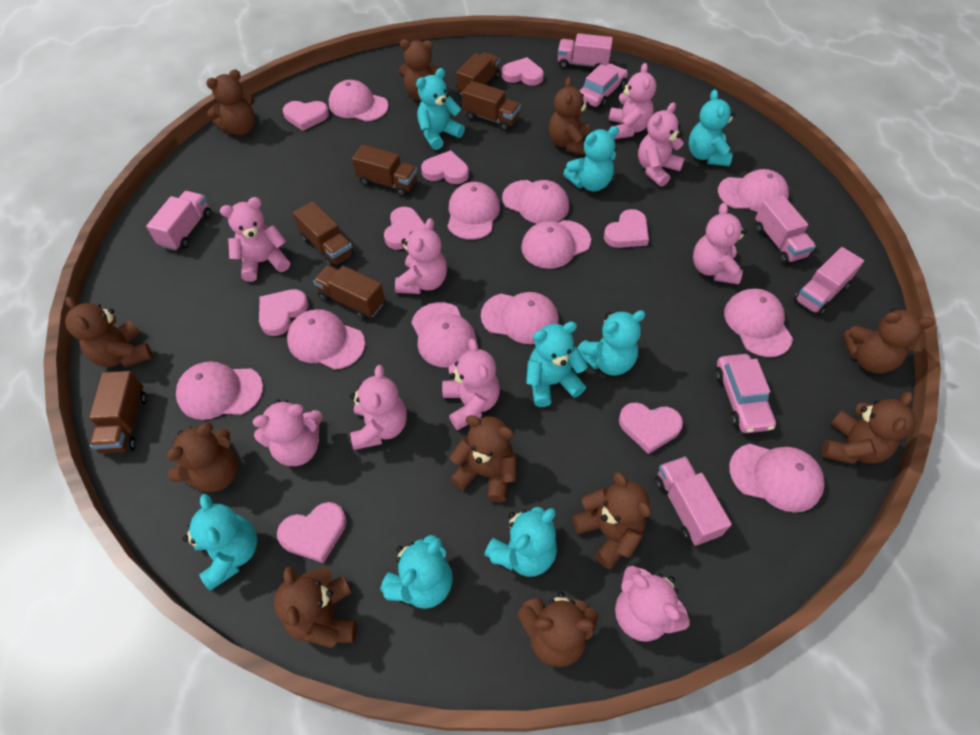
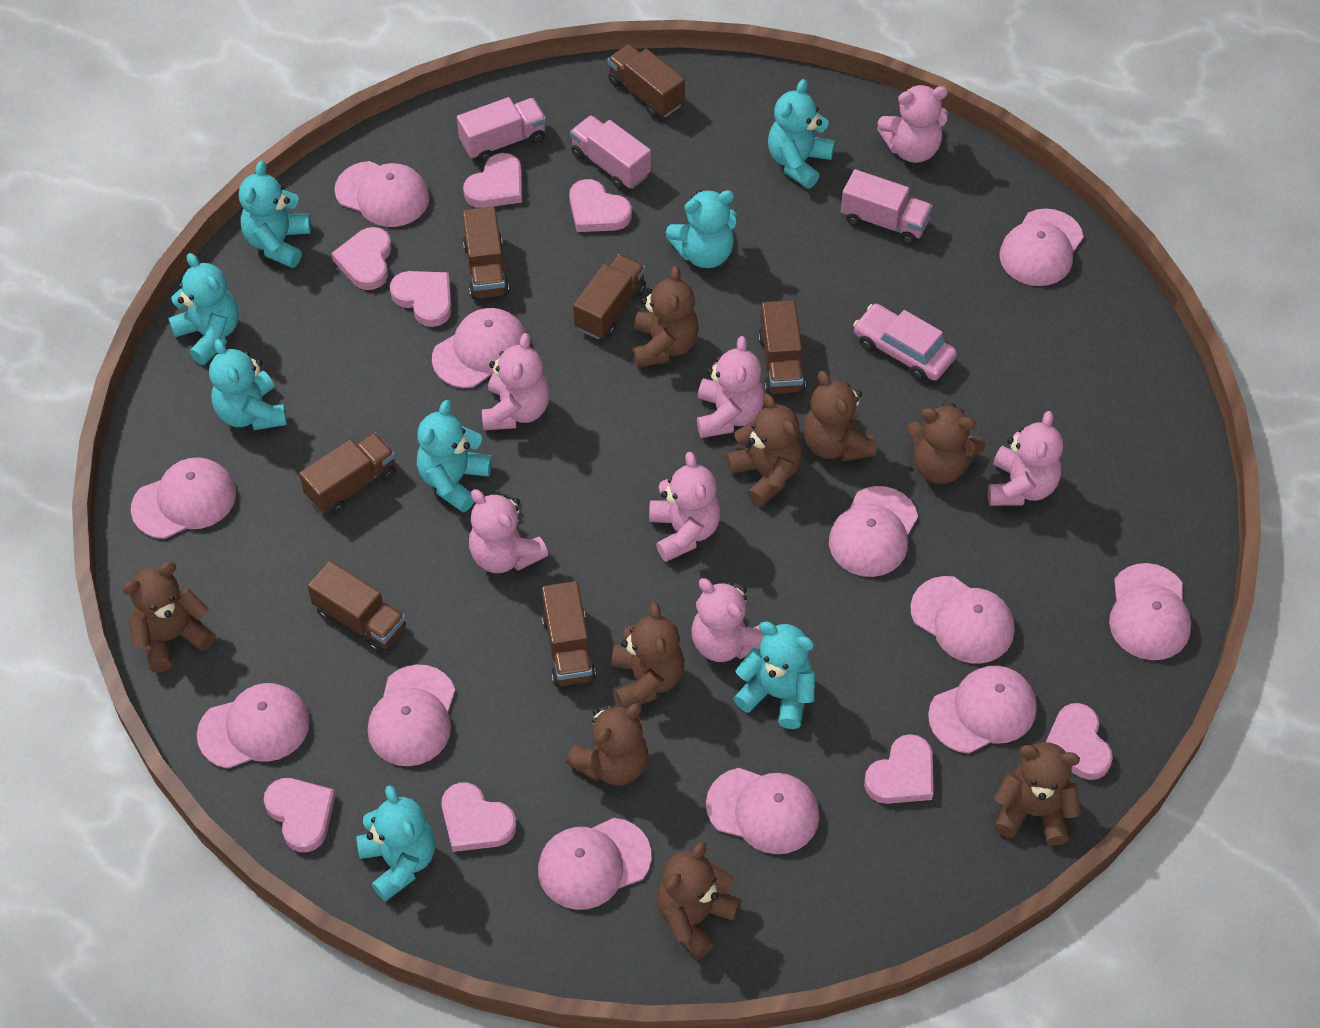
brown teddy bear: [65,296,153,367] [167,422,238,492] [206,69,255,135] [274,566,356,648] [399,39,444,101] [450,415,516,502] [518,592,598,667] [549,77,589,155] [572,472,651,569] [822,391,915,464] [843,308,935,374] = 11 -> [122,562,215,672] [566,703,648,786] [611,602,684,709] [633,266,699,368] [657,842,741,959] [726,394,802,507] [803,371,876,461] [907,404,986,484] [994,742,1081,845] = 9
brown truck: [89,371,147,454] [293,201,354,267] [313,265,385,320] [352,145,417,196] [456,52,500,95] [462,81,521,131] = 6 -> [299,432,396,515] [307,561,406,654] [463,207,509,299] [542,581,596,686] [573,254,646,339] [607,44,685,118] [758,300,806,394] = 7
pink cap: [176,361,263,420] [287,309,365,370] [329,80,388,121] [411,302,477,368] [447,182,500,240] [481,292,559,344] [502,180,569,224] [521,220,591,269] [718,169,789,212] [724,289,793,357] [729,444,825,513] = 11 -> [131,457,236,539] [197,683,310,769] [335,161,429,227] [368,665,455,766] [432,308,526,388] [538,818,651,910] [706,768,820,854] [829,486,918,577] [910,576,1014,664] [928,665,1037,754] [999,209,1084,286] [1109,563,1191,660] = 12
pink car: [579,64,628,108] [715,354,776,433] = 2 -> [853,304,957,382] = 1
pink teddy bear: [220,197,290,282] [252,399,323,466] [350,365,407,450] [395,218,447,294] [442,338,500,430] [609,63,656,139] [615,566,690,642] [638,102,685,187] [693,203,747,284] = 9 -> [469,489,548,573] [482,333,550,430] [649,452,721,562] [691,578,764,662] [697,336,764,438] [877,85,948,163] [988,411,1063,506] = 7
pink truck: [146,191,212,251] [558,33,613,70] [655,456,732,546] [755,195,816,264] [794,247,864,316] = 5 -> [457,97,546,163] [570,115,651,190] [841,169,933,245] = 3

